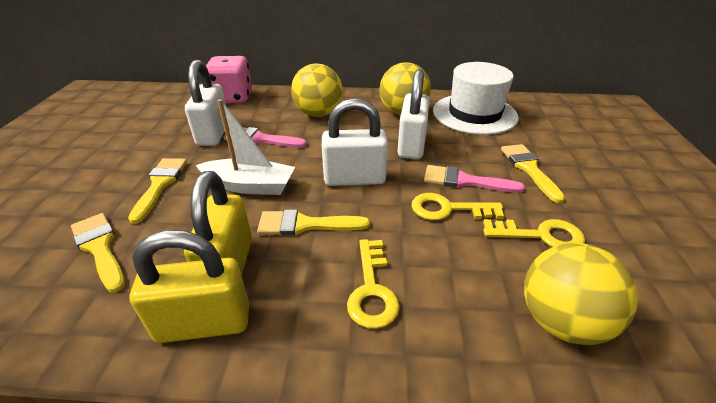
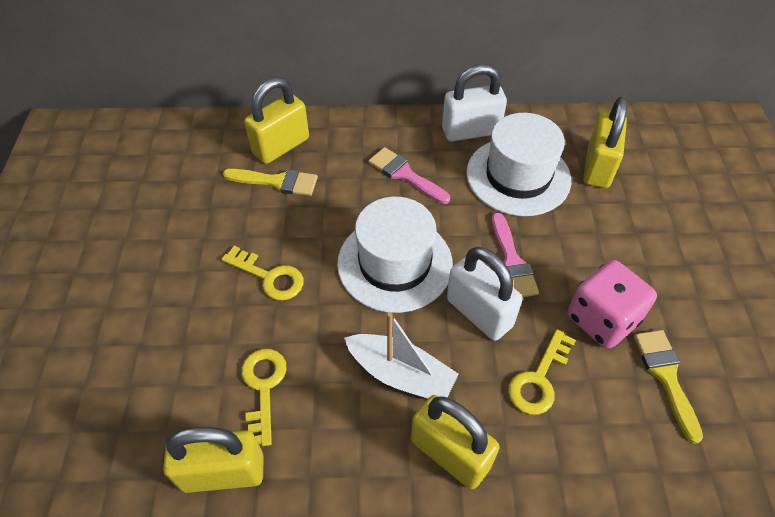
white hat: [433,62,519,135] = 1 -> [337,197,453,313] [466,113,571,216] = 2
white padlock: [185,60,228,146] [322,98,388,186] [397,69,430,159] = 3 -> [442,64,507,141] [447,247,523,341] = 2
yellow ball: [291,64,343,117] [379,62,431,115] [524,243,638,345] = 3 -> none = 0
yellow brush: [71,213,125,293] [128,158,187,224] [257,209,370,236] [501,144,565,203] = 4 -> [223,169,318,196] [633,330,703,444] = 2
yellow padlock: [129,230,249,343] [184,171,252,275] = 2 -> [163,427,264,493] [244,77,309,164] [411,395,500,489] [583,96,628,188] = 4

